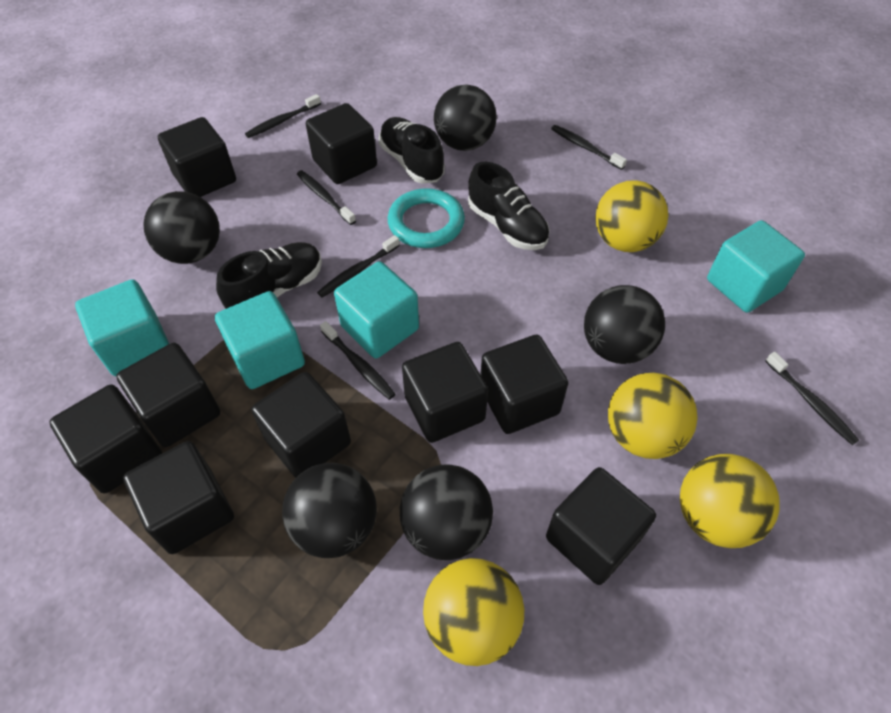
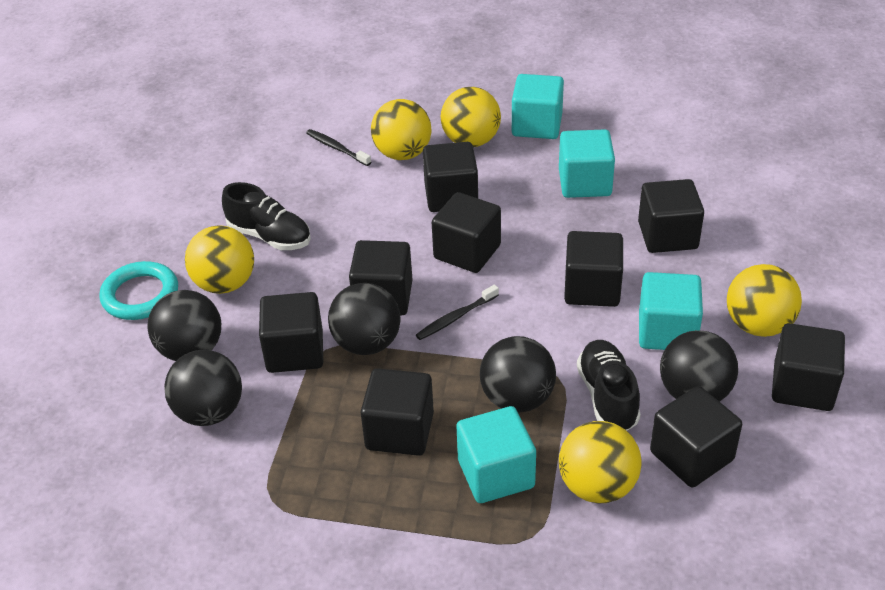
black shoe: [216,242,322,309] [379,117,445,184] [468,162,550,250] = 3 -> [222,182,311,250] [577,340,641,431] = 2
black toothbrush: [245,94,321,138] [297,170,356,225] [317,235,400,297] [320,321,395,400] [551,125,627,170] [765,352,859,445] = 6 -> [306,129,371,166] [416,285,499,340] = 2
yellow ball: [423,558,524,666] [596,180,668,252] [608,373,698,459] [680,454,780,548] = 4 -> [185,225,254,294] [371,99,432,160] [441,87,501,147] [559,421,642,503] [727,264,802,337] = 5

